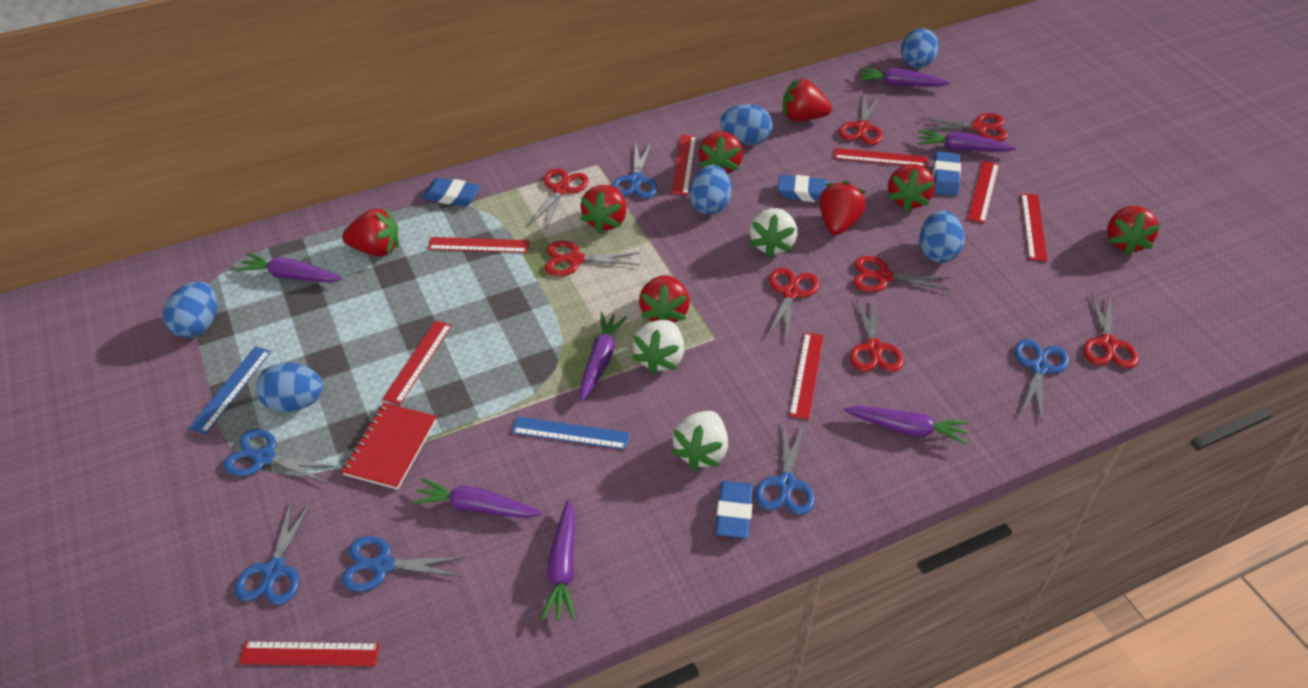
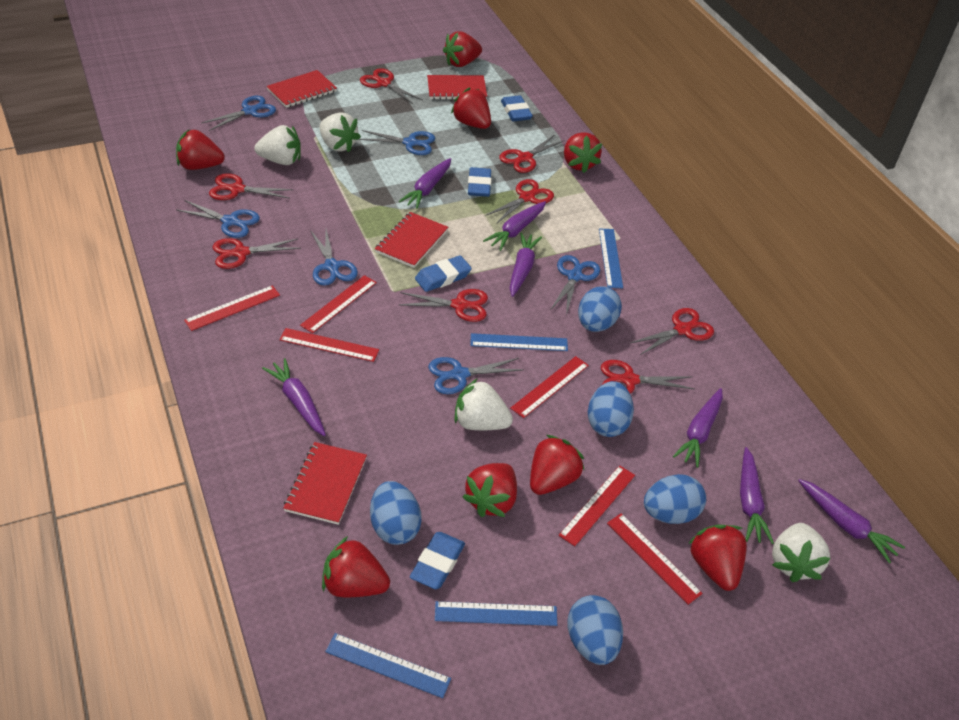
blue egg: [163,281,217,338] [256,362,324,412] [689,165,732,215] [720,104,773,145] [901,28,939,68] [919,210,965,263] = 6 -> [370,481,422,545] [567,595,623,665] [578,286,622,332] [588,381,634,437] [644,474,706,524] = 5
blue ruler: [189,346,271,434] [512,417,630,450] = 2 -> [325,633,451,698] [435,601,557,626] [470,333,568,351] [599,228,623,288] = 4
red notebook: [341,402,437,490] = 1 -> [266,70,337,108] [283,442,367,525] [375,212,448,268] [427,75,487,100] = 4
red ruler: [239,641,380,666] [383,320,452,405] [428,237,530,253] [671,135,697,195] [789,332,824,420] [834,148,928,167] [968,161,999,223] [1021,193,1048,262] = 8 -> [184,285,280,331] [279,328,379,362] [300,275,377,333] [510,356,589,418] [559,465,635,546] [607,513,703,605] = 6
white strawberry: [632,320,684,374] [671,411,728,470] [750,208,797,258] = 3 -> [254,125,301,165] [320,112,361,152] [454,378,513,430] [772,523,831,582] = 4

